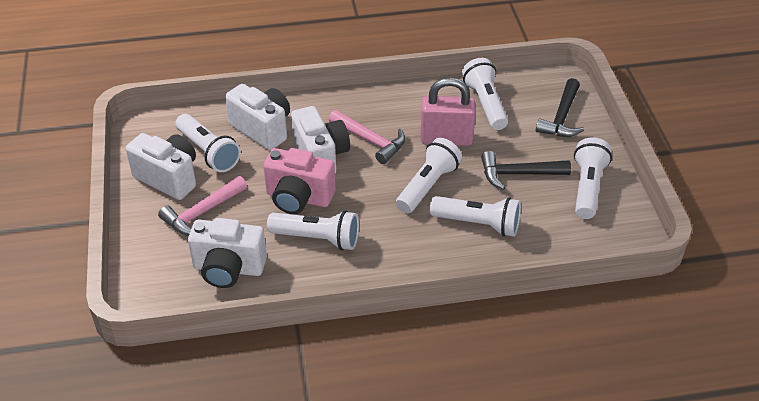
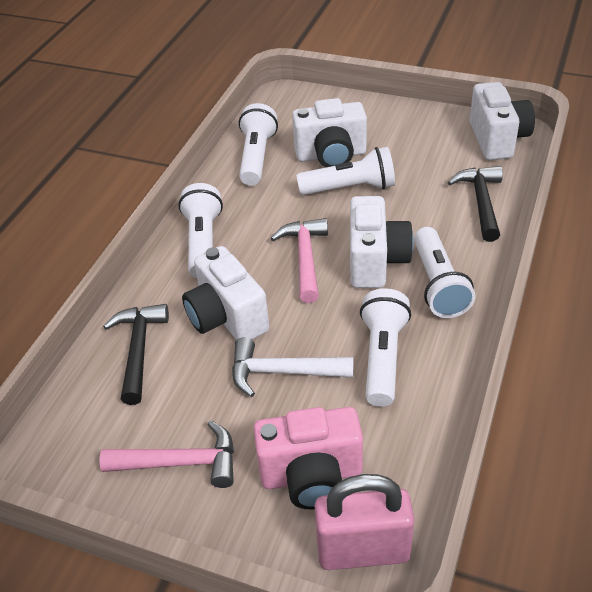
white flashlight: [175,114,241,172] [267,210,359,250] [396,138,462,213] [430,196,521,237] [462,58,508,130] [574,137,612,219] = 6 -> [178,183,223,278] [239,103,278,186] [296,147,395,195] [360,288,411,407] [414,227,475,318] = 5
white hammer: none = 0 -> [232,338,353,397] = 1

